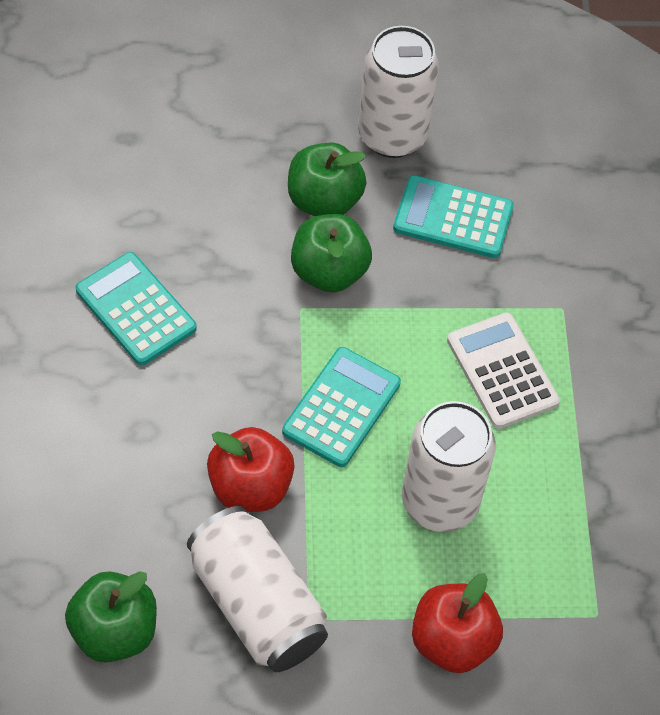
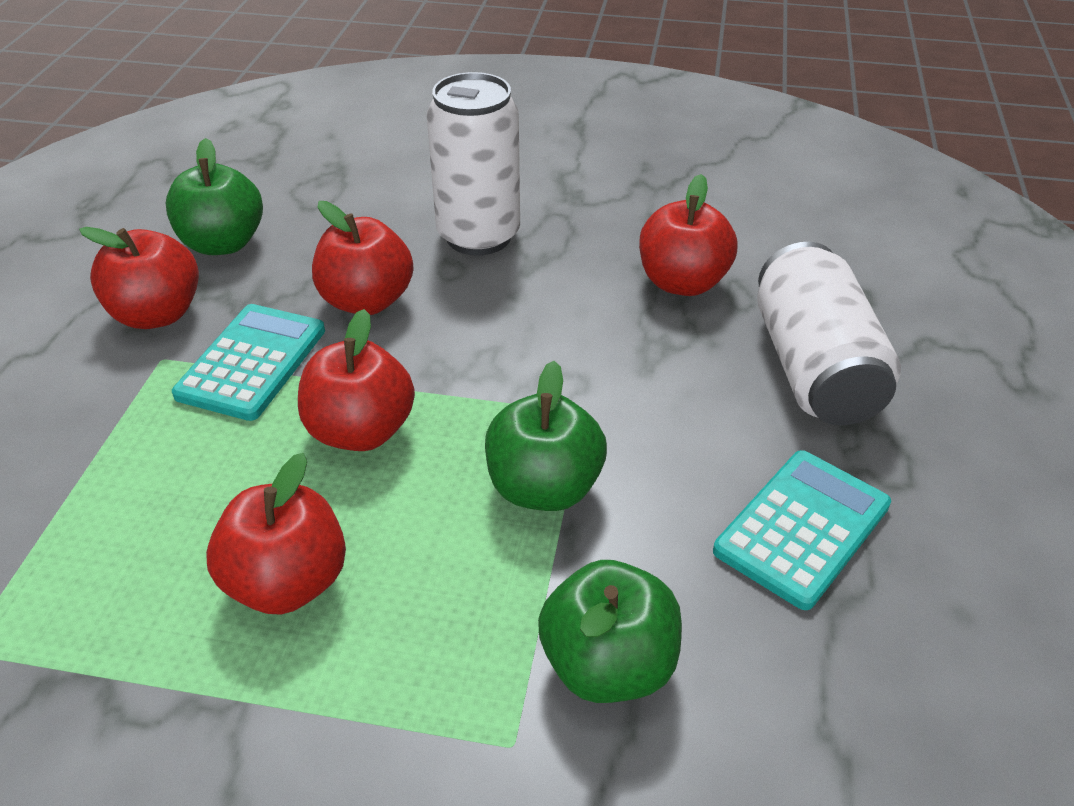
red apple: [207,427,295,512] [412,573,503,673] = 2 -> [79,227,199,329] [206,453,346,614] [298,309,415,451] [312,201,413,315] [639,174,737,296] = 5
turquoise calculator: [76,252,197,365] [282,347,401,467] [393,175,514,258] = 3 -> [172,304,325,421] [713,450,891,610] = 2
white calculator: [447,312,560,429] = 1 -> none = 0
white can: [187,506,328,672] [358,26,439,158] [402,401,496,532] = 3 -> [427,72,520,256] [757,242,901,425] = 2

